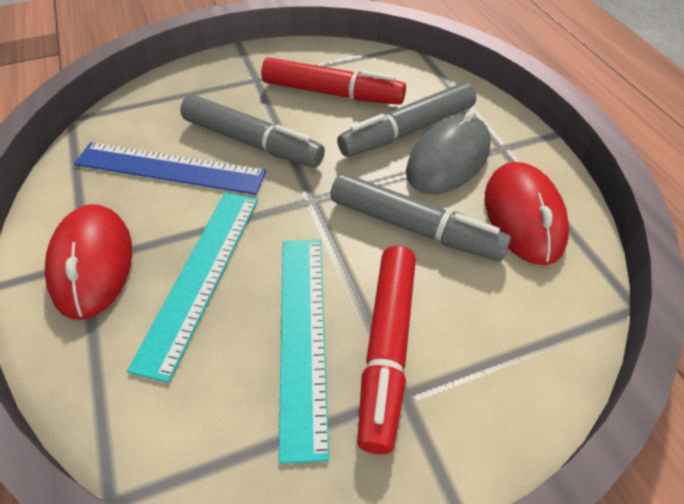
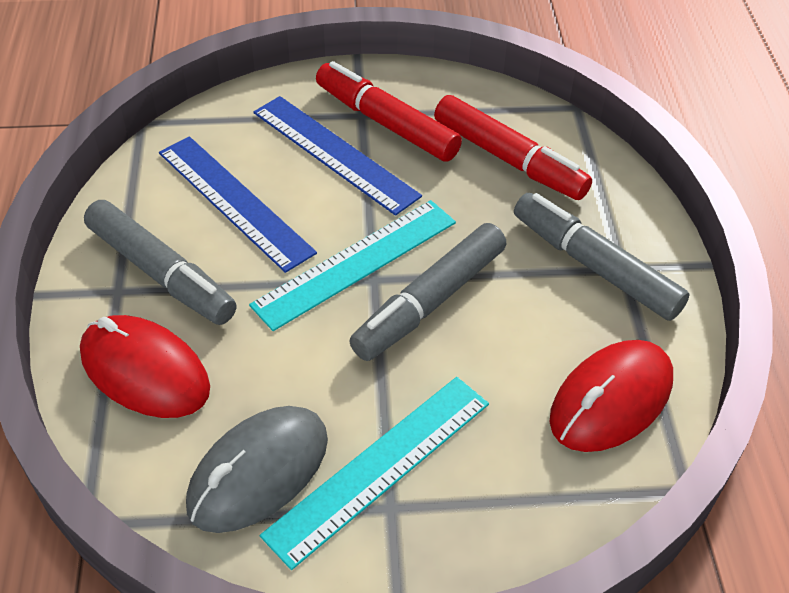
blue ruler: [74,142,266,195] = 1 -> [159,136,317,273] [254,96,422,216] = 2

